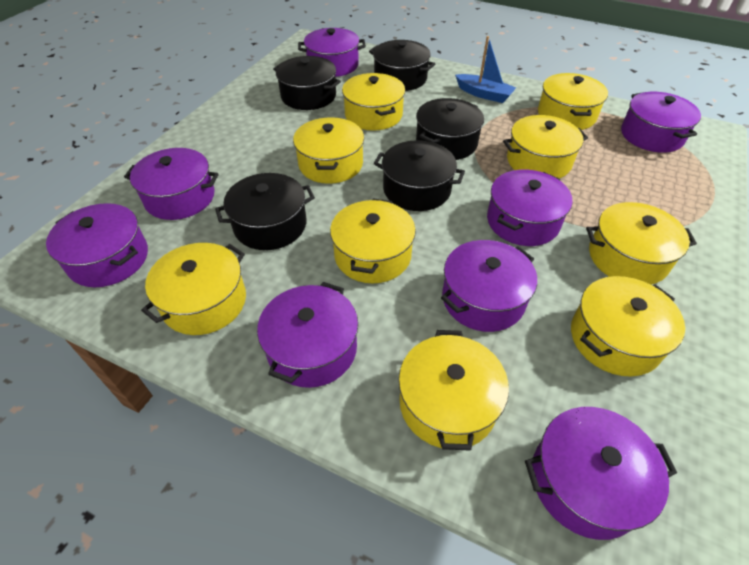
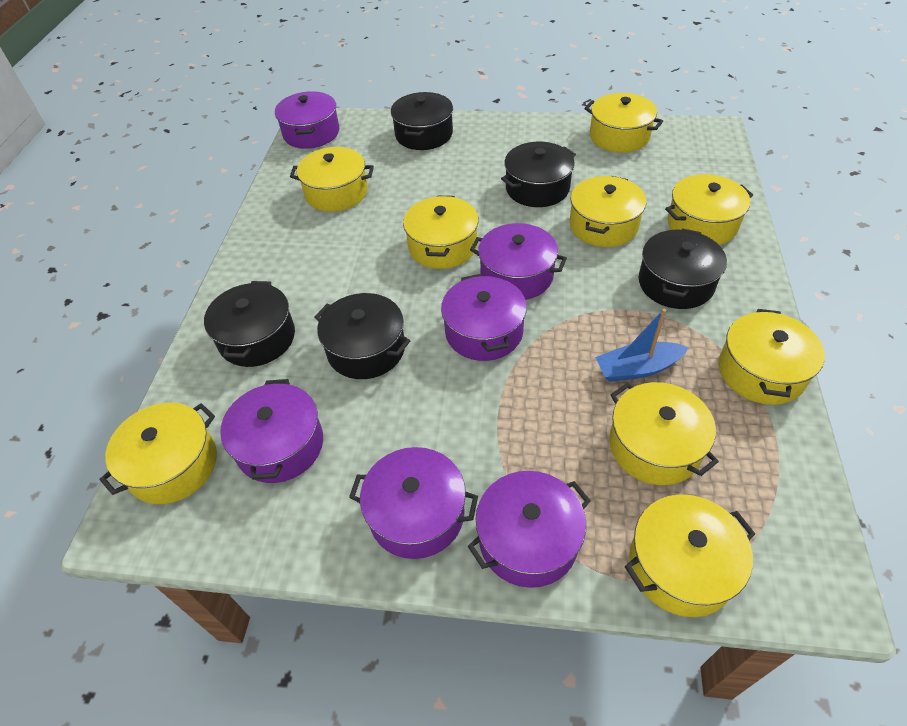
purple pot: [46,203,148,287] [124,148,219,220] [257,282,358,388] [298,28,366,77] [441,240,537,332] [487,170,573,246] [525,407,677,540] [621,92,701,153] = 8 -> [220,379,323,483] [275,91,339,149] [349,447,478,559] [441,274,527,361] [468,471,591,588] [470,223,567,300] = 6

